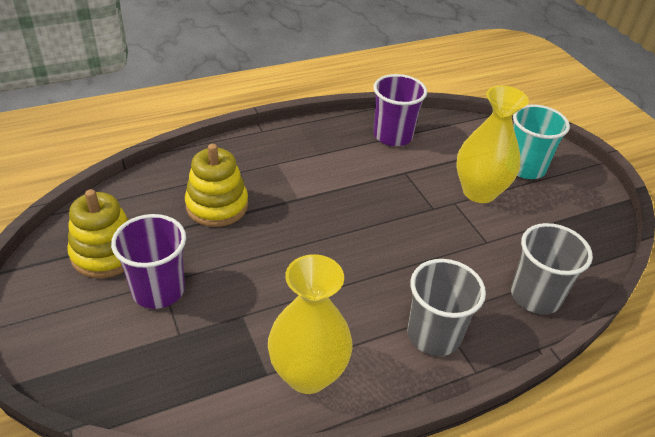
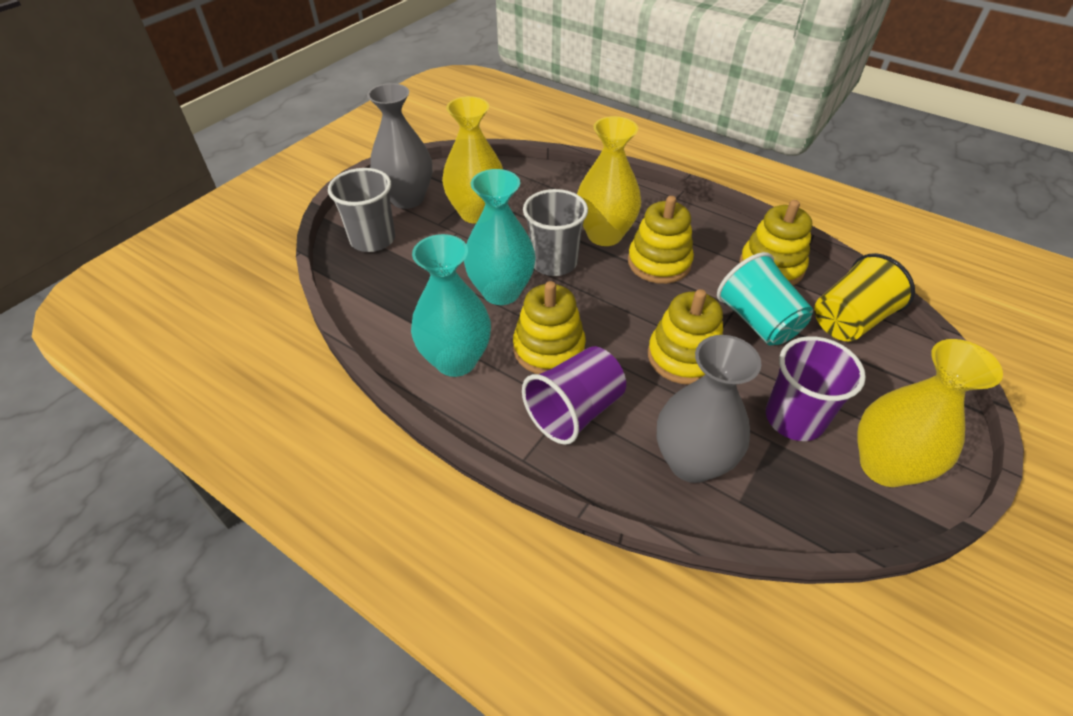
grey vase: none = 0 -> [367,83,432,209] [657,335,762,483] = 2
turquoise vase: none = 0 -> [411,234,491,377] [464,169,536,305] = 2
yellow cup: none = 0 -> [814,253,915,341] = 1
yellow stacking toy: [67,189,129,278] [185,144,248,227] = 2 -> [513,281,586,374] [628,196,694,284] [648,289,723,384] [739,200,812,285] = 4
yellow vase: [268,254,353,394] [456,86,529,203] = 2 -> [442,96,503,224] [577,116,641,246] [857,339,1003,487] = 3

